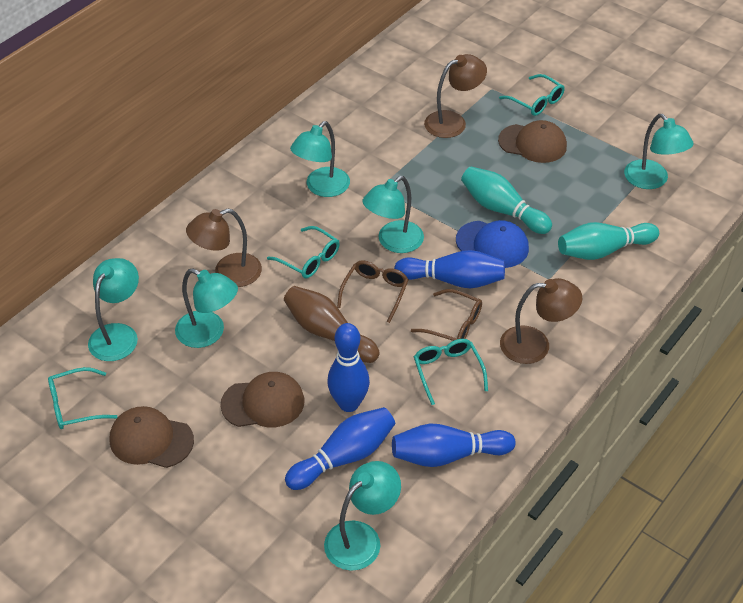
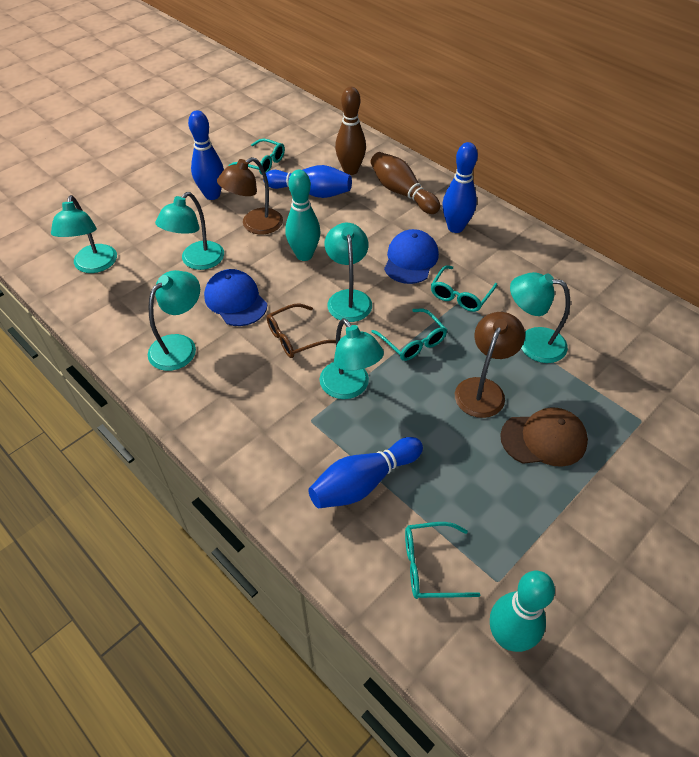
blue cap: [456,220,529,268] = 1 -> [204,269,267,326] [384,229,439,284] = 2
brown bowling pin: [284,286,380,363] = 1 -> [335,87,366,175] [370,152,440,214] = 2
brown cap: [110,406,194,468] [221,372,305,427] [498,120,567,163] = 3 -> [500,407,588,467] = 1
brown glasses: [337,260,409,323] [411,289,482,341] = 2 -> [267,304,336,358] = 1
brown lamp: [186,209,262,287] [424,54,487,138] [500,278,582,364] = 3 -> [217,157,283,234] [455,312,525,418] = 2

